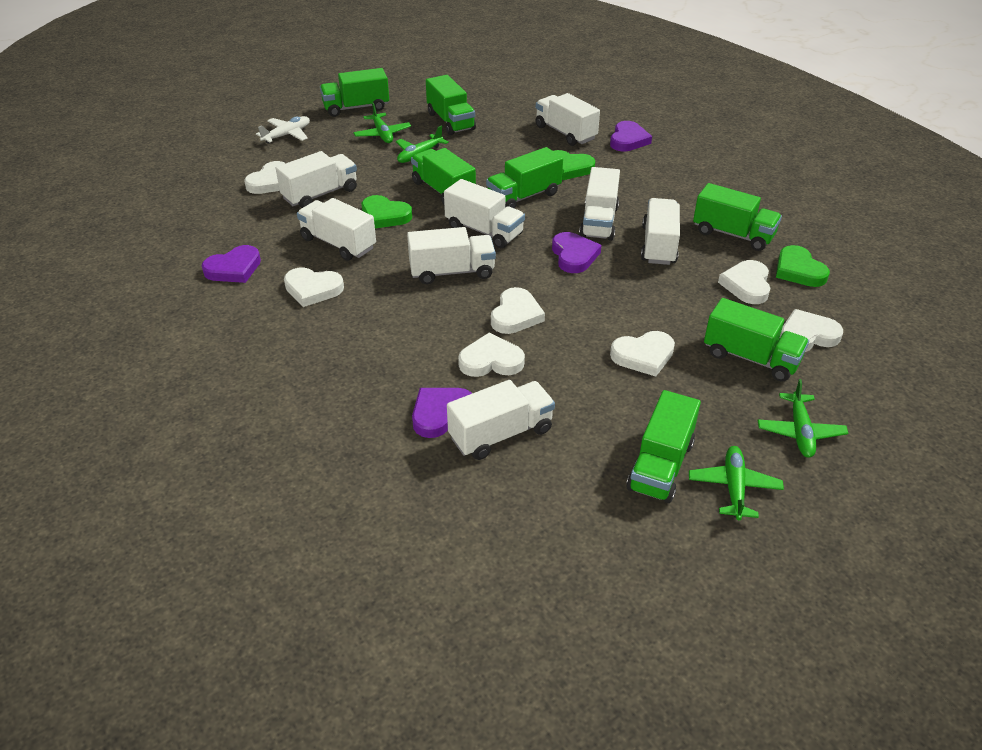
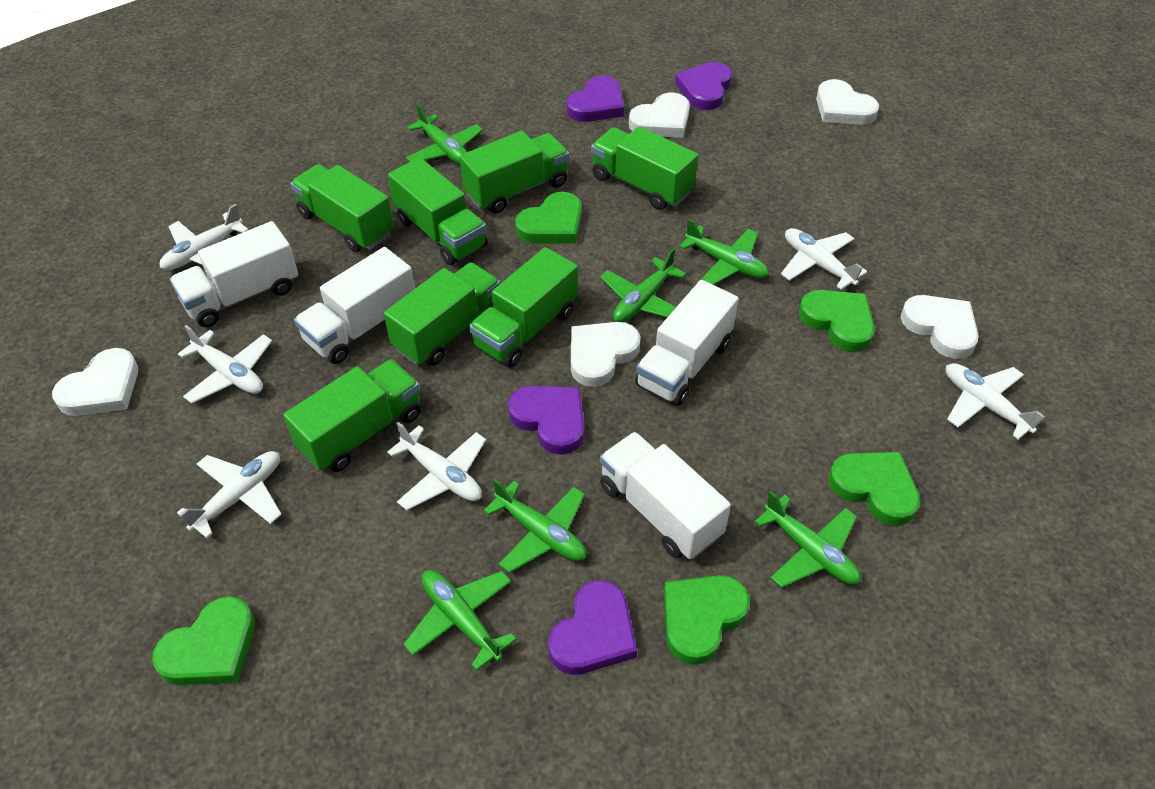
green heart: [362,195,412,228] [554,150,595,180] [776,245,830,287] = 3 -> [152,596,255,685] [515,192,582,243] [664,575,750,665] [799,290,875,352] [829,452,920,526] = 5
green plane: [353,103,411,143] [396,126,449,163] [689,446,784,520] [757,379,848,458] = 4 -> [404,570,516,671] [406,104,483,165] [483,479,586,573] [600,248,686,322] [679,219,769,285] [754,491,861,588] = 6
white heart: [244,161,286,194] [284,268,344,307] [458,332,525,377] [491,287,545,334] [610,331,675,377] [718,260,770,304] [779,309,843,352] = 7 -> [52,348,138,416] [571,322,641,387] [629,92,690,138] [816,79,879,125] [901,295,979,359] = 5
white plane: [256,116,310,144] = 1 -> [160,204,249,270] [177,451,282,538] [178,325,272,403] [387,422,486,510] [781,228,867,290] [946,363,1045,439] = 6
white truck: [276,151,357,208] [297,198,376,261] [407,227,496,284] [444,179,525,248] [447,380,555,460] [535,93,600,146] [579,167,620,241] [641,198,680,265] = 8 -> [170,221,298,327] [294,247,415,364] [600,432,731,559] [635,280,739,406] = 4

